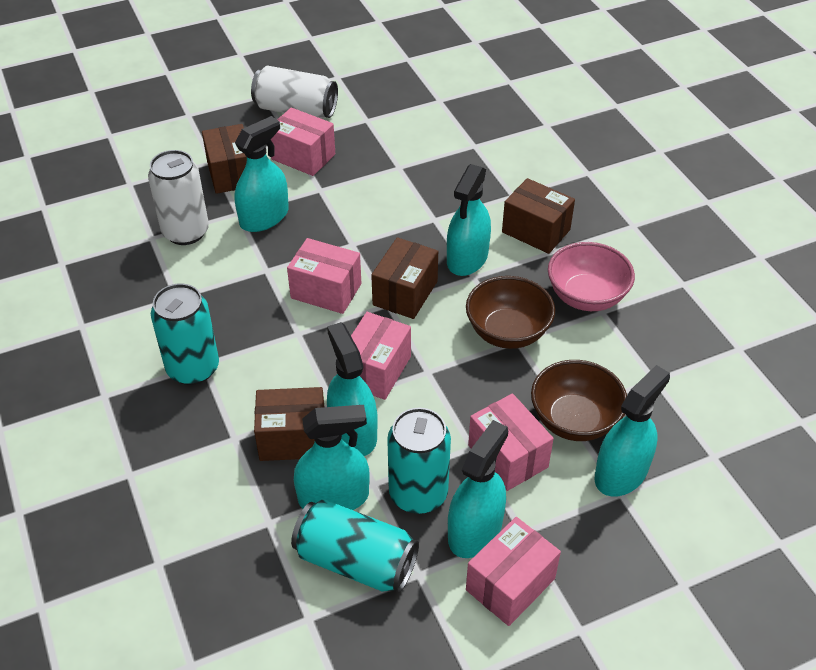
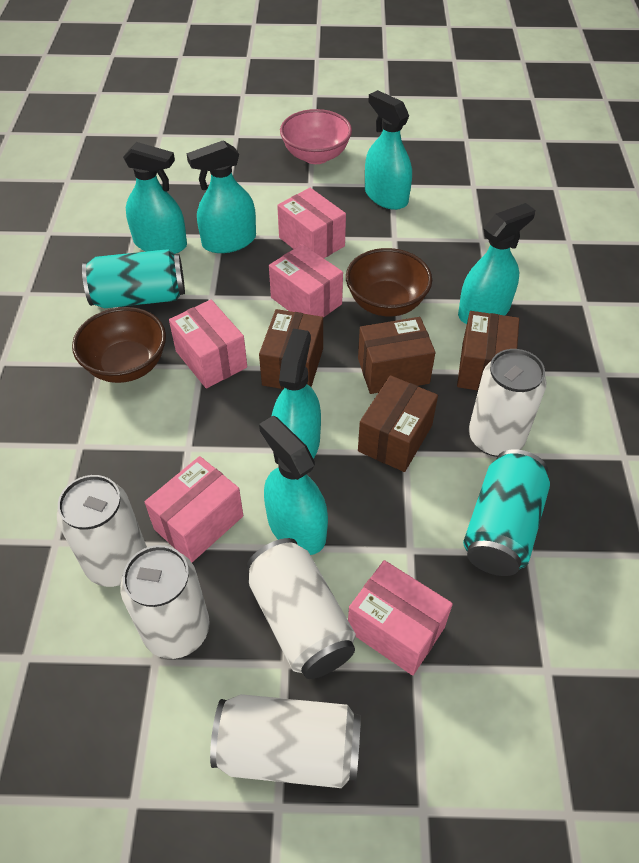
turquoise can: [151,283,219,385] [291,499,419,592] [387,408,451,514] = 3 -> [82,249,185,309] [463,449,550,576] = 2
white can: [148,150,209,245] [251,66,338,119] = 2 -> [57,475,147,587] [120,545,210,659] [210,694,361,788] [247,538,356,679] [469,349,547,457] = 5

